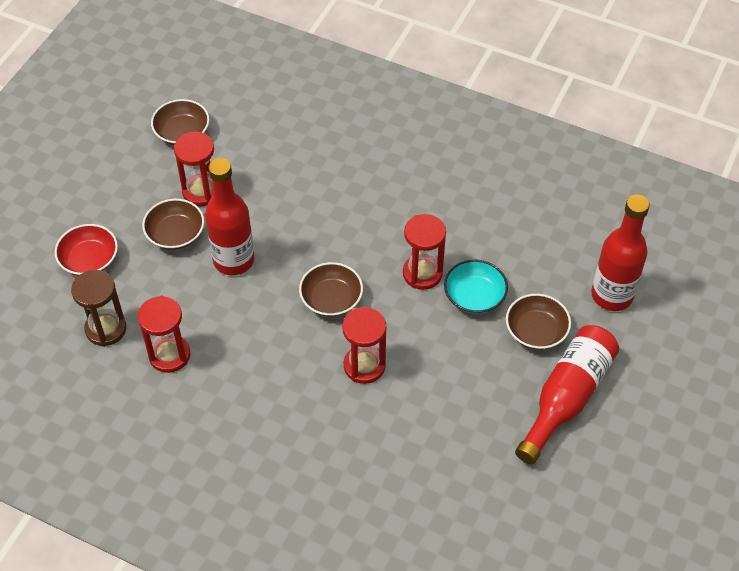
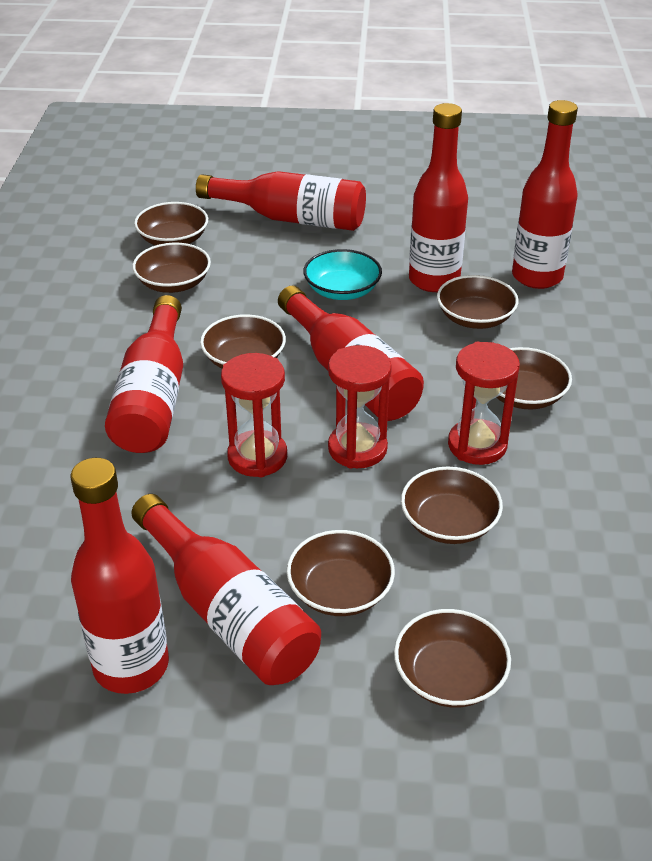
brown bowl: [142,199,204,250] [151,99,209,145] [299,262,363,317] [506,294,571,349] = 4 -> [132,243,211,293] [134,202,208,245] [200,314,286,369] [287,530,395,616] [394,609,511,707] [401,467,503,544] [437,275,518,329] [496,347,572,409] = 8
brown hourglass: [71,270,127,347] = 1 -> none = 0
red bottle: [205,158,254,275] [515,325,619,464] [591,195,650,311] = 3 -> [71,458,169,694] [105,295,183,453] [131,494,321,685] [196,171,366,231] [278,285,424,421] [409,103,468,292] [512,100,578,289] = 7
red bowl: [55,224,118,276] = 1 -> none = 0
red hourglass: [138,296,190,373] [174,132,214,206] [342,307,386,384] [403,214,446,290] = 4 -> [221,353,287,477] [328,345,392,469] [448,342,520,465] = 3

